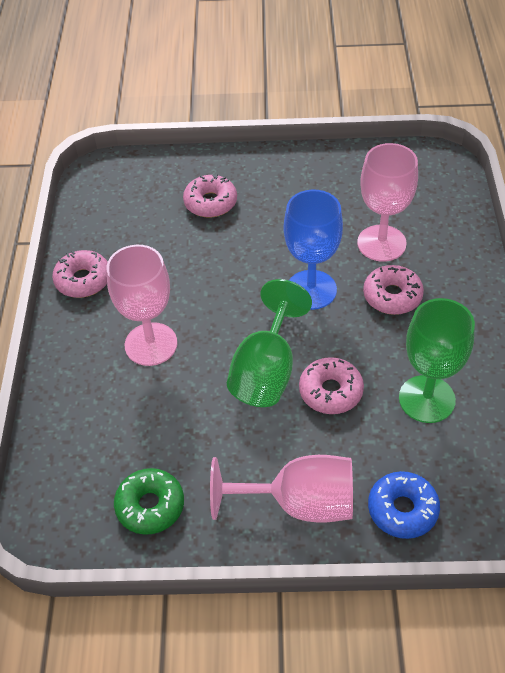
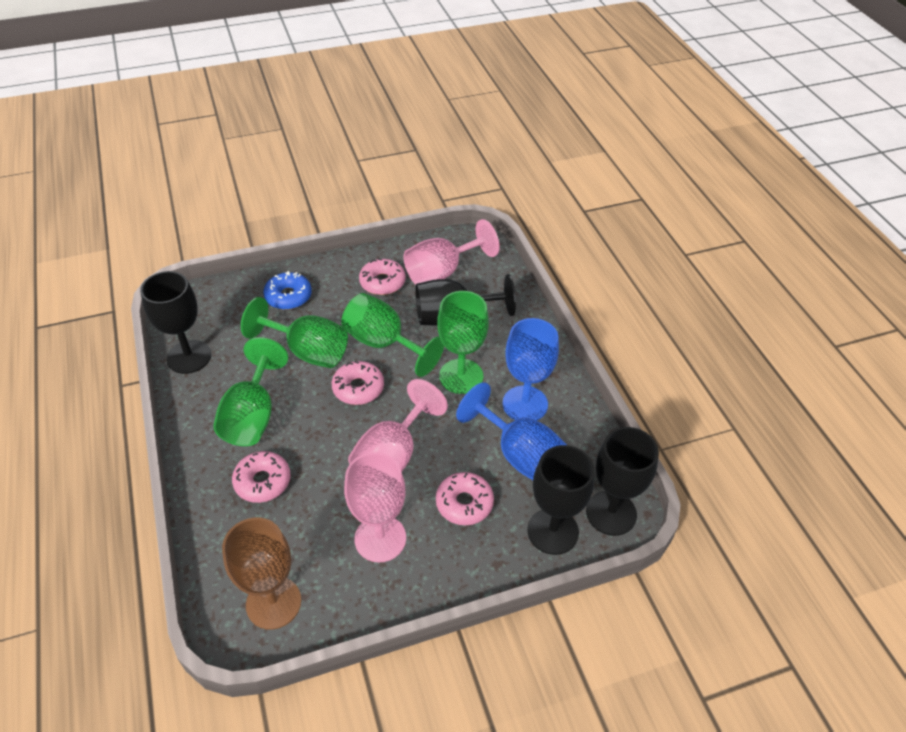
black goblet: none = 0 -> [140,271,211,374] [415,274,516,325] [527,445,594,555] [586,427,659,536] = 4
blue goblet: [284,190,343,310] = 1 -> [456,382,567,480] [502,318,559,421] = 2
brown goblet: none = 0 -> [222,517,302,630] = 1
green donut: [114,468,184,535] = 1 -> none = 0
green goblet: [227,279,312,407] [399,298,475,423] = 2 -> [213,337,288,446] [241,297,348,368] [341,293,444,377] [437,291,489,394] = 4

